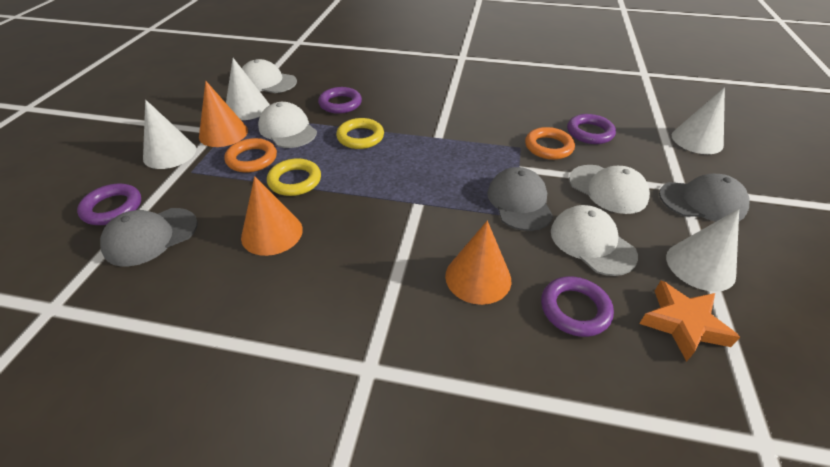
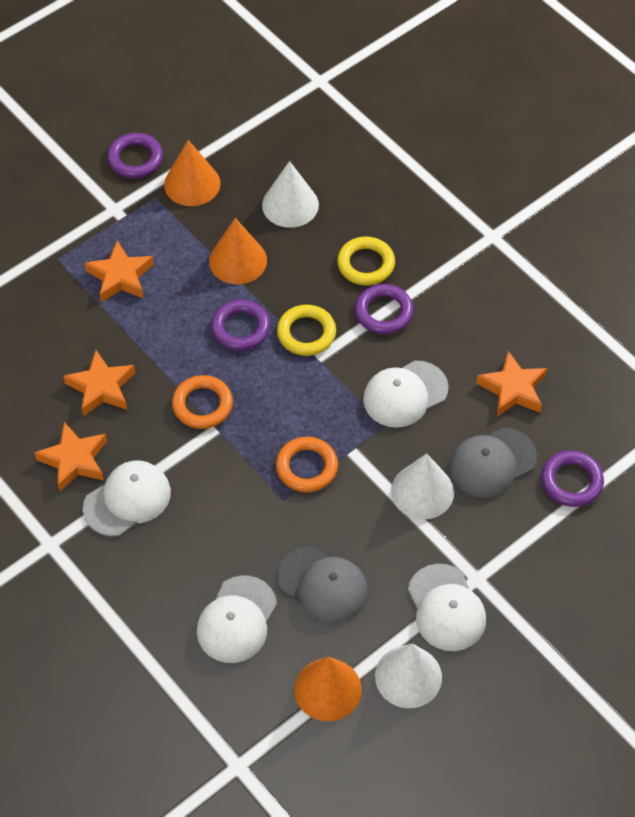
grey cap: [100,208,198,266] [487,167,553,231] [659,174,750,222] = 3 -> [277,547,368,623] [449,428,537,497] = 2
orange star: [639,280,740,362] = 1 -> [34,422,107,492] [63,350,135,417] [85,241,154,303] [476,351,548,417] = 4
white cone: [143,100,196,169] [226,58,270,120] [666,209,739,292] [672,87,725,154] = 4 -> [262,161,319,228] [375,644,442,708] [391,453,454,520] = 3

